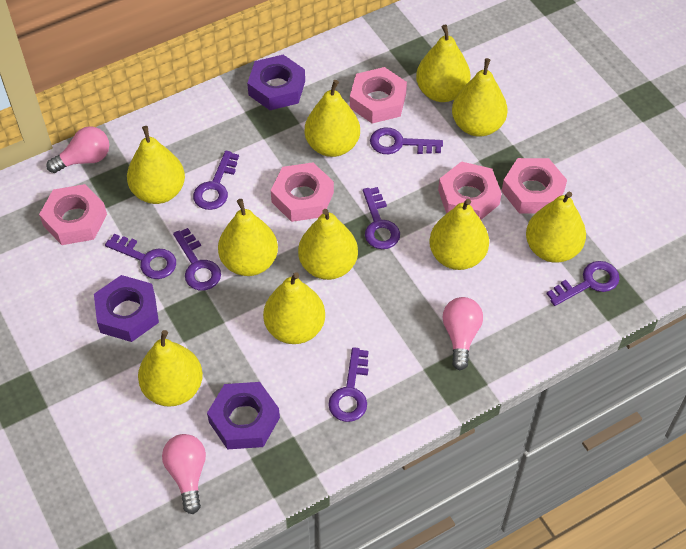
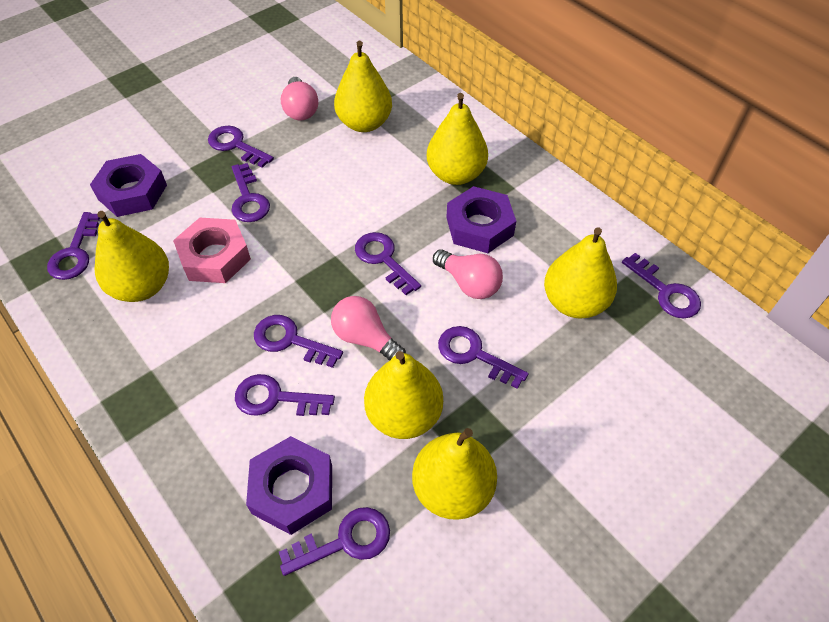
pink nut: [39,184,107,245] [271,162,334,222] [350,67,407,124] [438,161,502,220] [502,158,567,214] = 5 -> [173,218,251,283] = 1
purple key: [105,234,176,279] [173,228,221,290] [193,151,239,210] [328,347,369,422] [363,187,400,249] [370,127,443,154] [547,261,620,306] = 7 -> [47,212,100,280] [208,126,274,168] [231,163,270,222] [235,374,335,416] [254,315,343,368] [279,507,390,576] [355,232,421,295] [438,326,529,389] [622,253,701,318] = 9
yellow pear: [127,126,185,204] [138,330,203,407] [218,199,278,276] [263,272,325,344] [298,209,358,280] [305,80,360,157] [416,25,471,102] [429,199,489,270] [452,58,508,137] [526,191,586,263] = 10 -> [94,211,169,302] [334,41,392,132] [364,351,443,439] [412,428,497,520] [427,93,488,185] [544,227,617,319] = 6

